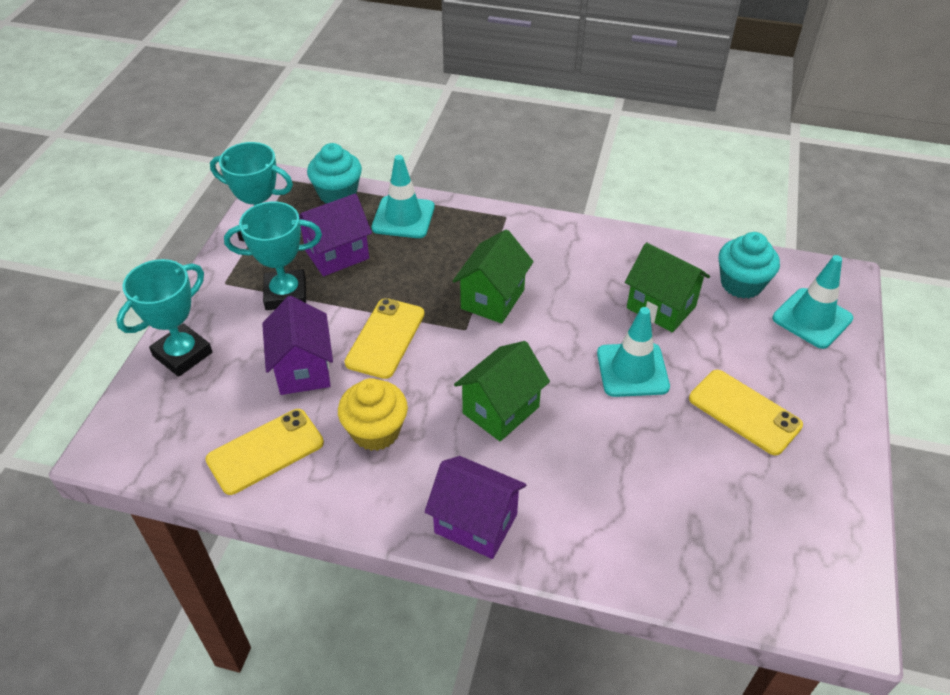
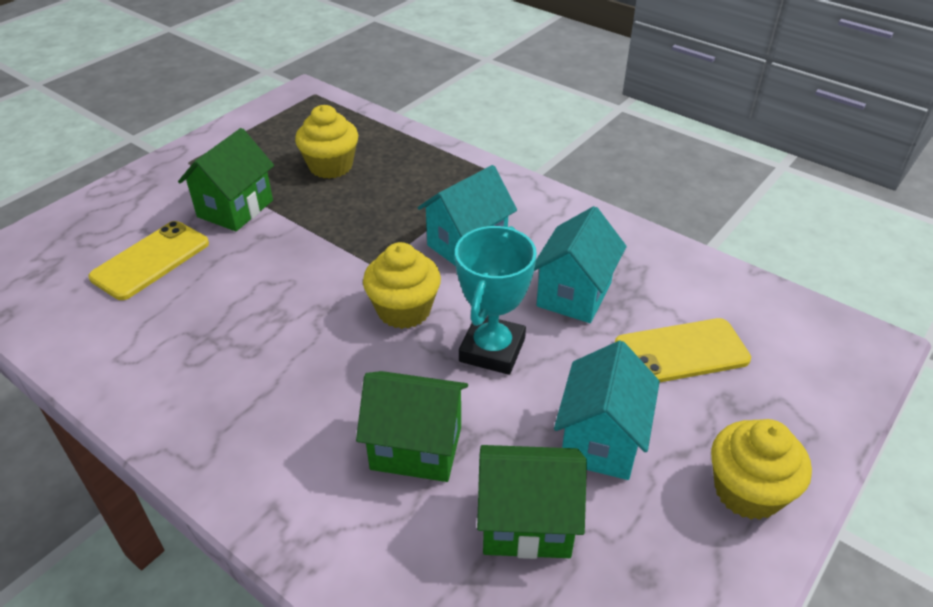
purple house: [262,296,333,395] [299,193,372,276] [425,456,526,559] = 3 -> none = 0
turquoise cupcake: [307,143,362,203] [719,232,780,299] = 2 -> none = 0
turquoise house: none = 0 -> [418,165,517,266] [534,206,627,323] [554,340,660,480] = 3
turquoise traffic cone: [372,155,434,238] [597,307,670,397] [772,255,853,349] = 3 -> none = 0
turquoise trophy: [116,259,212,377] [210,142,293,242] [224,201,322,310] = 3 -> [455,226,537,375] = 1
yellow cupcake: [338,378,408,451] = 1 -> [295,105,358,179] [363,242,441,329] [711,419,812,520] = 3
yellow phone: [206,409,324,495] [345,298,425,379] [689,370,803,455] = 3 -> [88,221,209,300] [615,318,751,382] = 2

